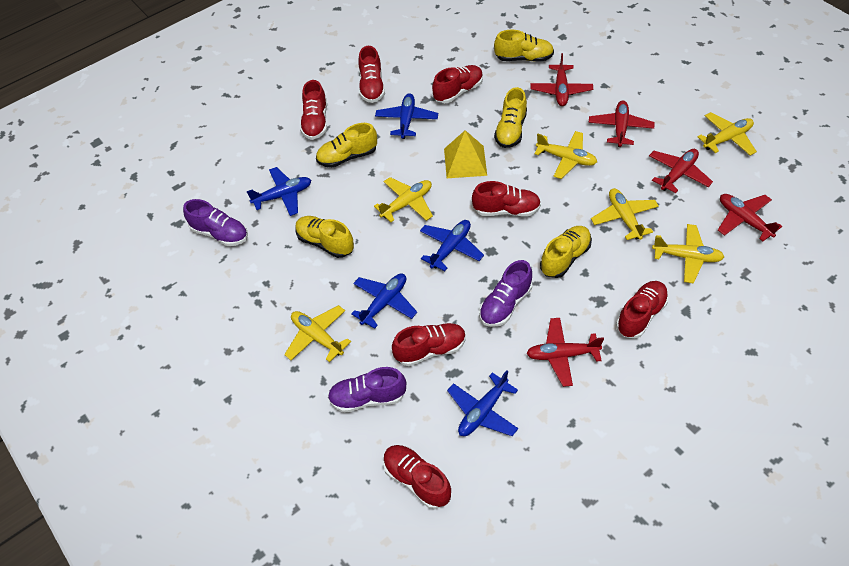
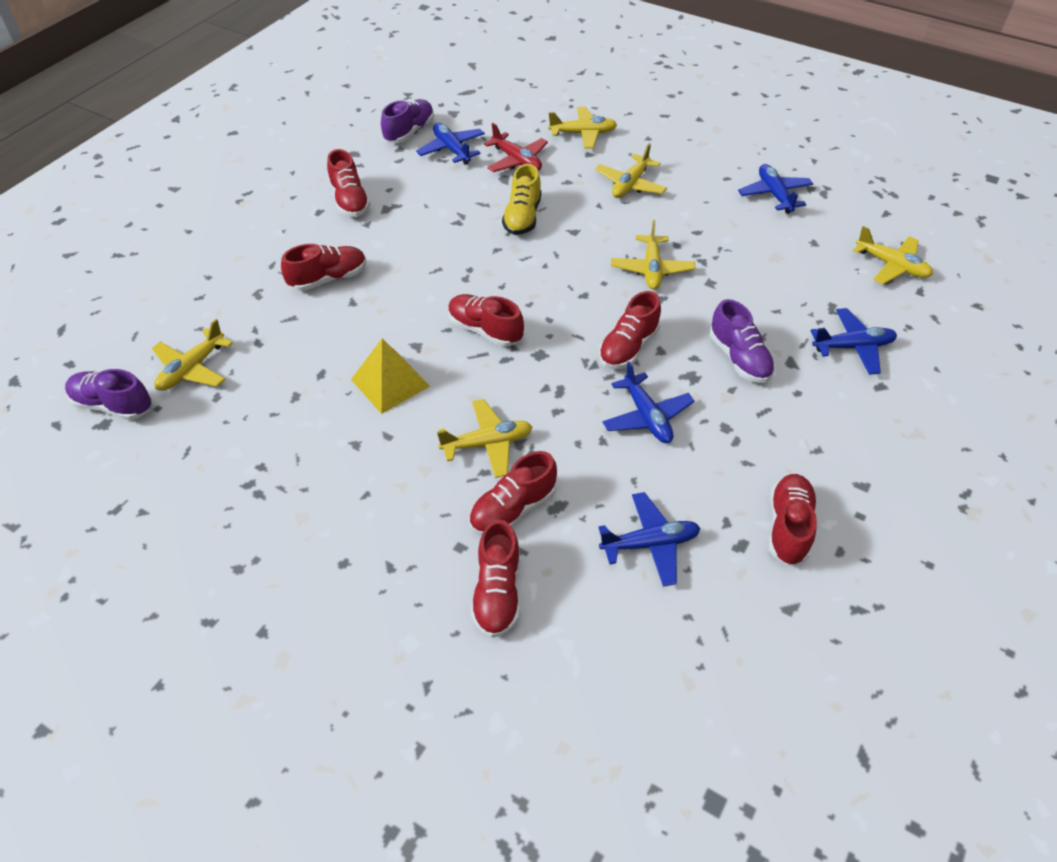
red plane: [526,318,604,387] [531,53,593,106] [589,101,654,147] [649,149,713,193] [718,194,782,241] = 5 -> [484,123,548,172] = 1
yellow shoe: [296,216,354,258] [316,123,377,168] [494,30,554,62] [494,87,527,148] [540,226,592,278] = 5 -> [502,164,541,235] = 1

